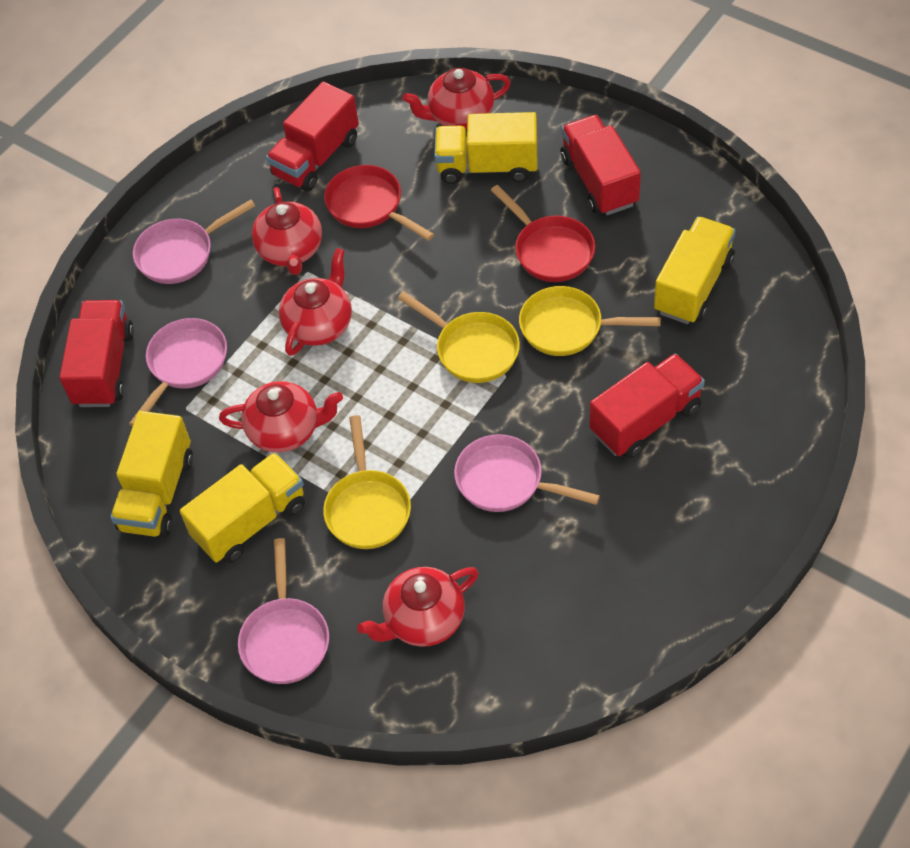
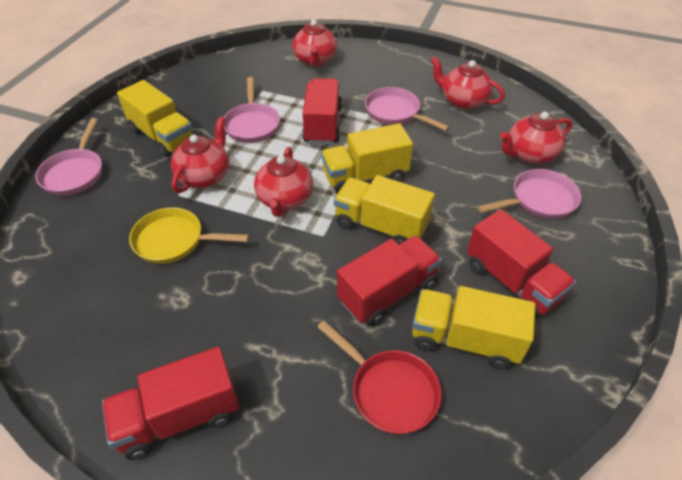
red pan: [324,165,434,241] [491,185,595,282] = 2 -> [317,321,441,435] = 1
yellow pan: [323,415,411,549] [398,291,520,383] [519,286,661,356] = 3 -> [129,207,249,264] = 1

